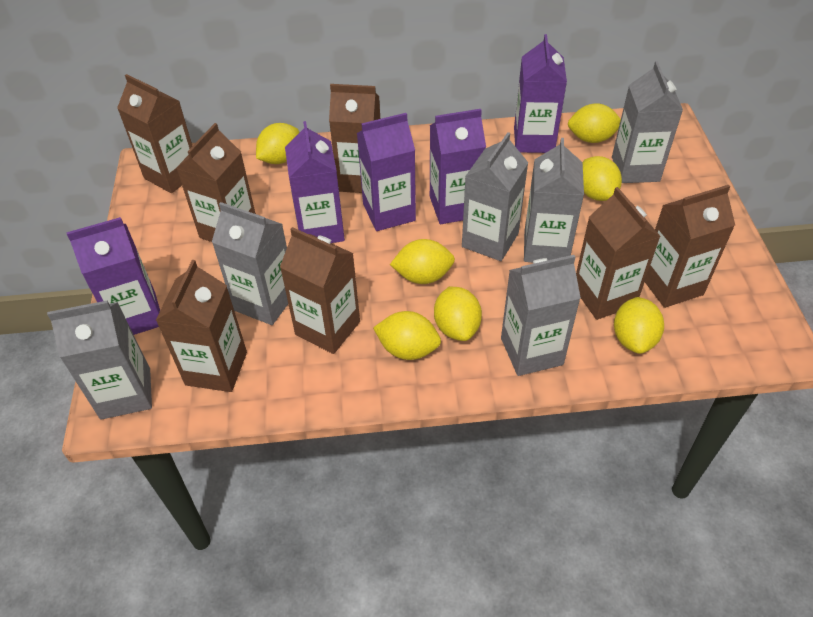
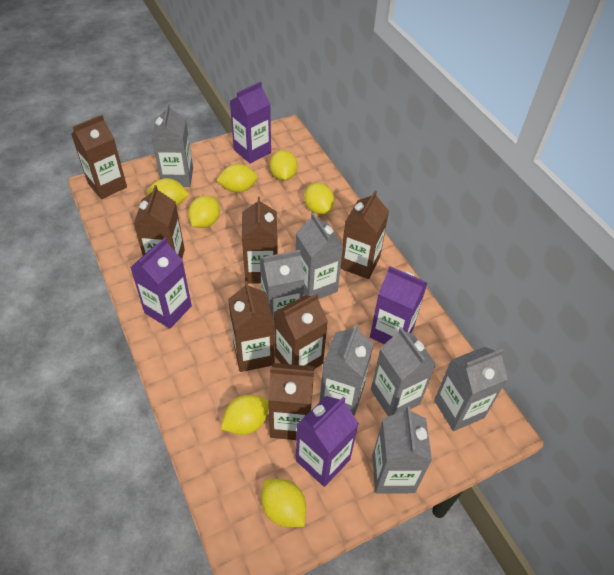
grey carton: [47,301,152,420] [212,202,288,325] [462,132,528,261] [501,255,581,376] [524,138,584,262] [612,61,683,183] = 6 -> [152,103,193,187] [260,250,305,321] [296,213,343,299] [319,324,373,416] [371,327,436,416] [372,406,432,494] [434,347,508,431] = 7
purple carton: [66,217,160,335] [285,121,345,243] [357,113,416,231] [430,109,486,224] [514,34,567,153] = 5 -> [130,238,192,329] [230,82,271,164] [296,396,359,487] [370,266,427,344] = 4

